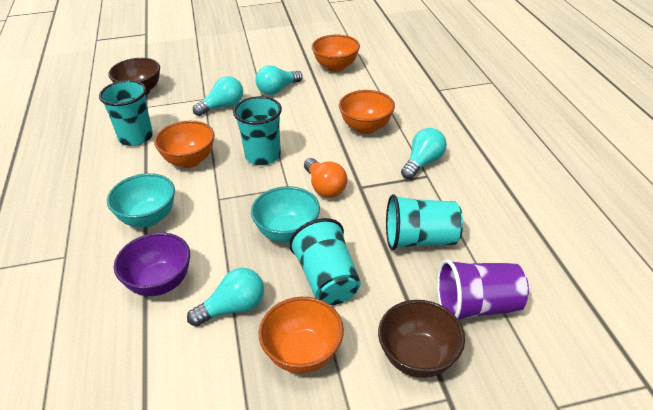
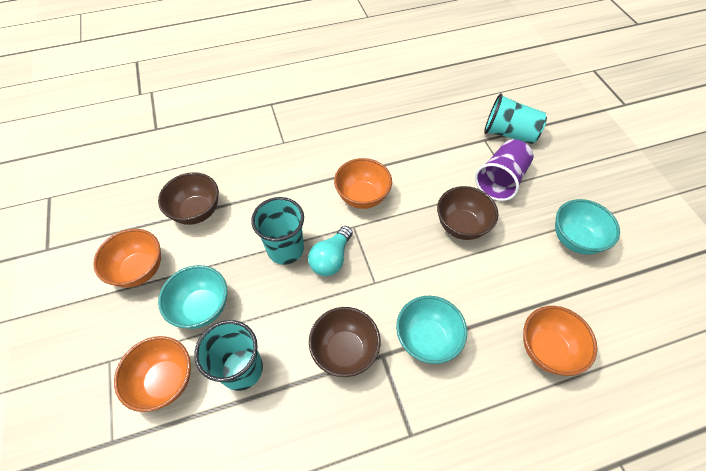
brown bowl: [108,58,160,95] [378,300,465,378] = 2 -> [158,172,219,225] [309,307,381,377] [437,186,498,240] = 3
orange light bulb: [304,158,347,198] = 1 -> none = 0
purple bowl: [114,233,190,296] = 1 -> none = 0
turquoise bowl: [107,173,175,227] [251,186,320,243] = 2 -> [158,265,227,329] [396,296,467,364] [555,199,620,254] = 3
turquoise cup: [99,80,153,146] [233,96,282,165] [289,218,361,305] [386,194,463,250] = 4 -> [194,320,263,391] [251,197,304,265] [484,93,547,144] = 3
turquoise light bulb: [187,268,264,327] [193,76,243,116] [255,65,303,95] [401,128,447,179] = 4 -> [308,226,353,276] = 1

